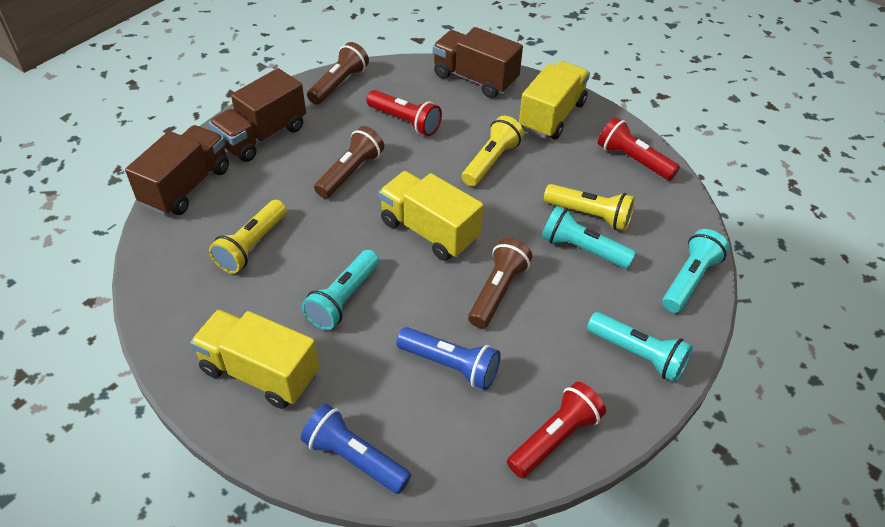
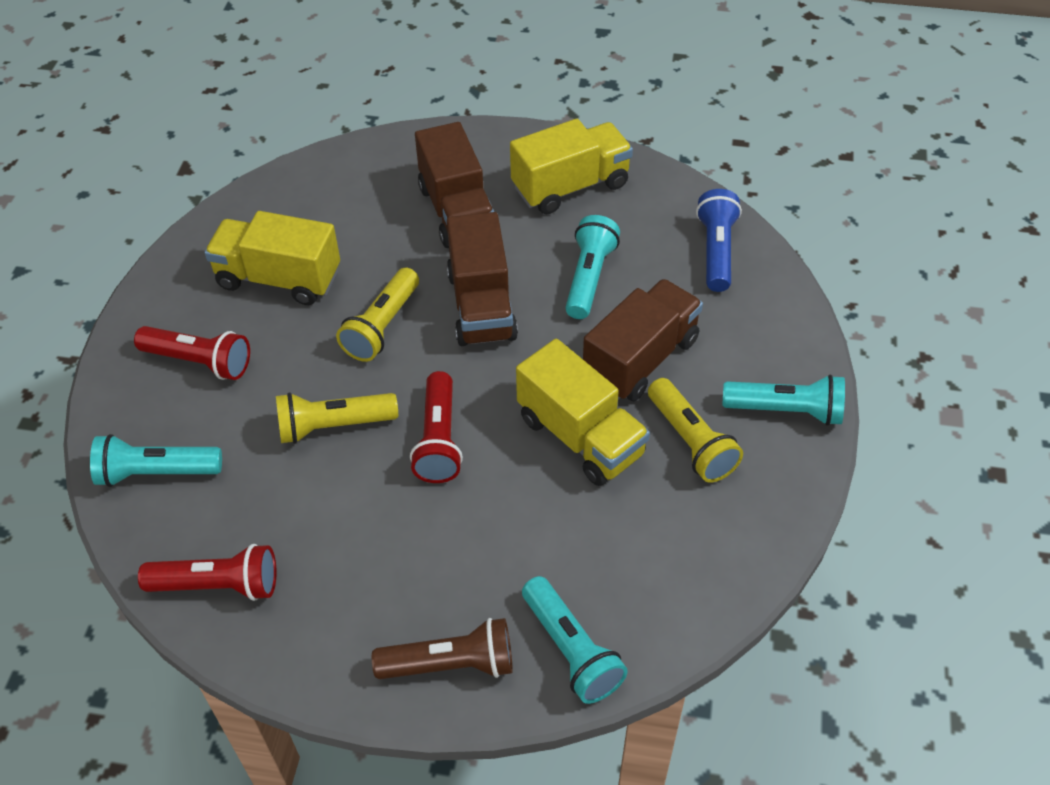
blue flashlight: [301,404,411,494] [396,327,501,390] = 2 -> [696,189,742,292] = 1
brown flashlight: [307,42,369,105] [314,126,384,198] [468,238,532,328] = 3 -> [372,618,513,679] = 1

